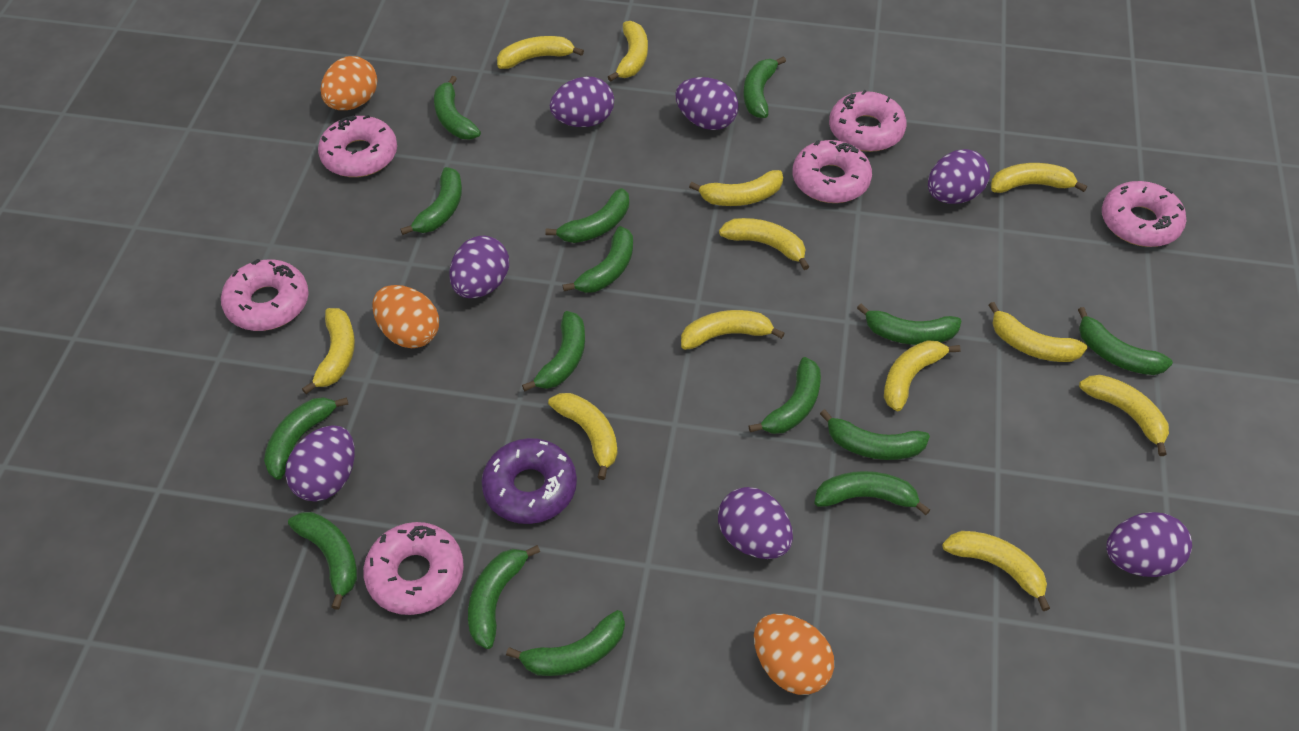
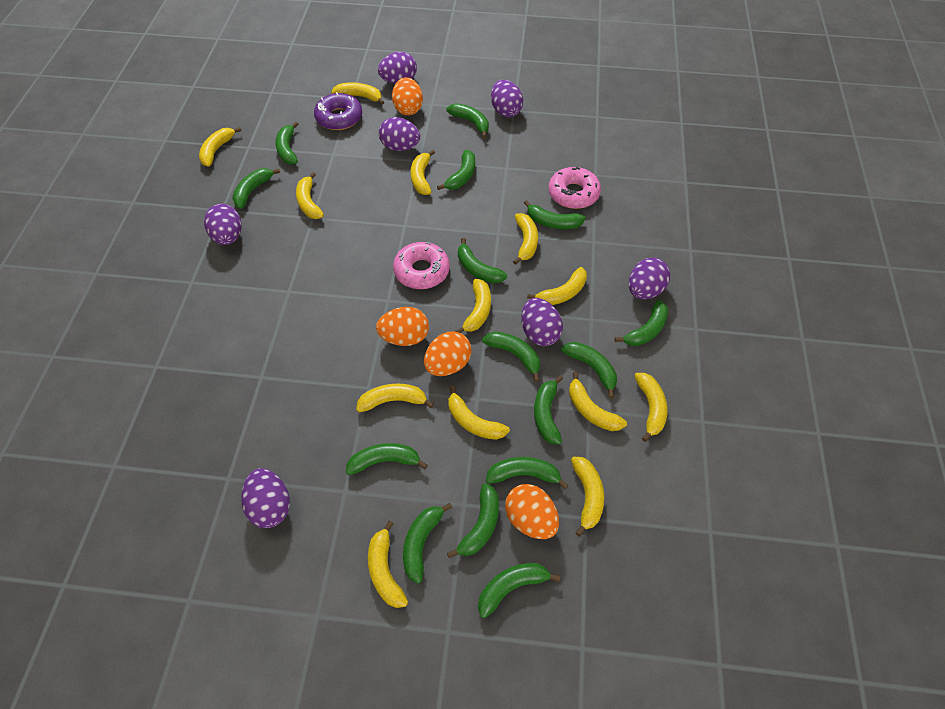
orange egg: [321,56,377,110] [372,285,439,348] [754,614,834,695] = 3 -> [376,307,429,346] [392,77,423,115] [424,331,471,376] [505,484,559,539] = 4
pink donut: [221,259,309,331] [318,115,397,177] [363,522,464,615] [793,140,872,203] [829,90,906,152] [1102,181,1186,247] = 6 -> [393,242,450,289] [548,167,601,209] = 2
yellow banana: [302,308,355,394] [497,36,584,69] [548,393,617,480] [608,21,648,82] [681,310,785,350] [689,170,783,206] [719,218,810,270] [884,340,961,411] [942,531,1050,611] [989,302,1087,362] [991,163,1087,193] [1079,375,1169,456] = 12 -> [199,127,241,167] [296,172,324,219] [331,82,384,104] [356,384,434,412] [368,521,408,608] [411,150,435,195] [448,385,510,440] [455,279,491,333] [513,213,538,265] [527,267,587,305] [569,372,627,431] [571,457,604,537] [634,373,667,442] = 13

